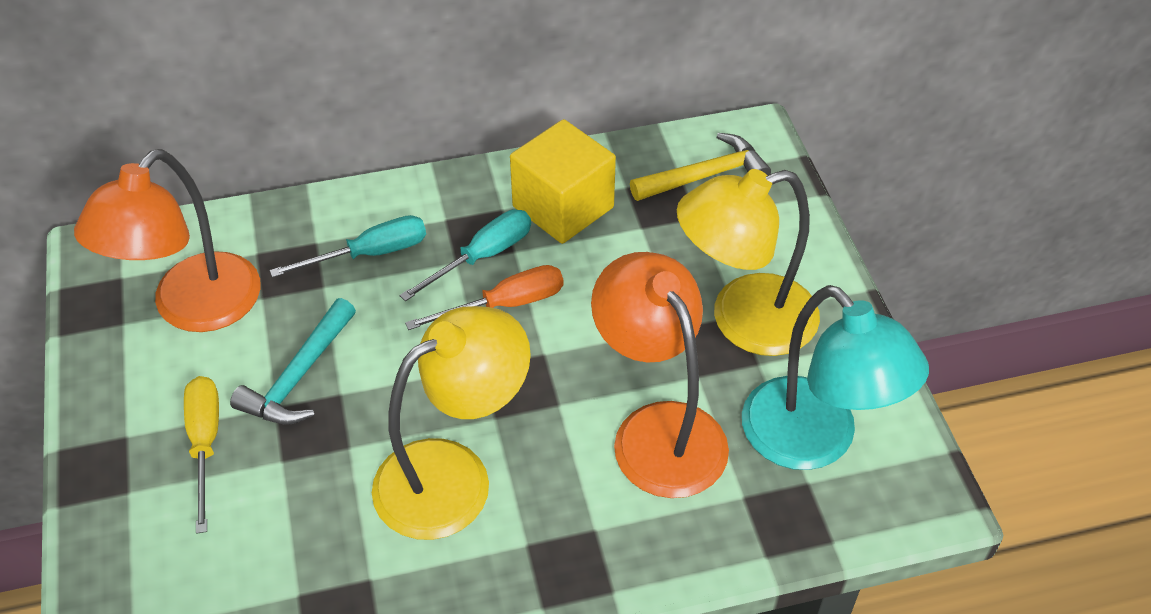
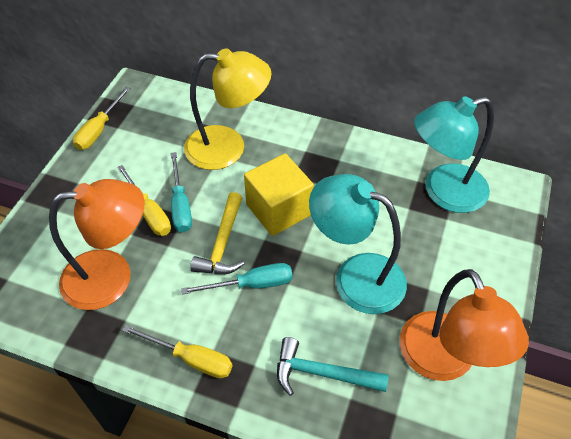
orange screwdriver: [405,265,563,330] = 1 -> none = 0
turquoise lamp: [742,285,929,470] = 1 -> [309,174,407,314] [414,96,494,213] = 2
yellow lamp: [372,306,531,540] [677,169,820,356] = 2 -> [184,48,272,170] = 1
yellow screwdriver: [184,376,219,534] = 1 -> [73,86,130,150] [117,165,171,236] [122,325,232,378] = 3

